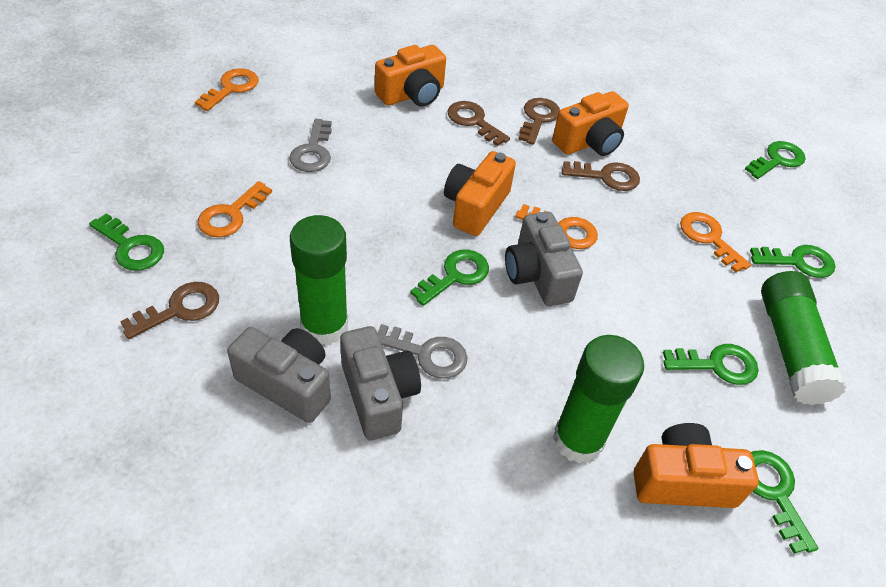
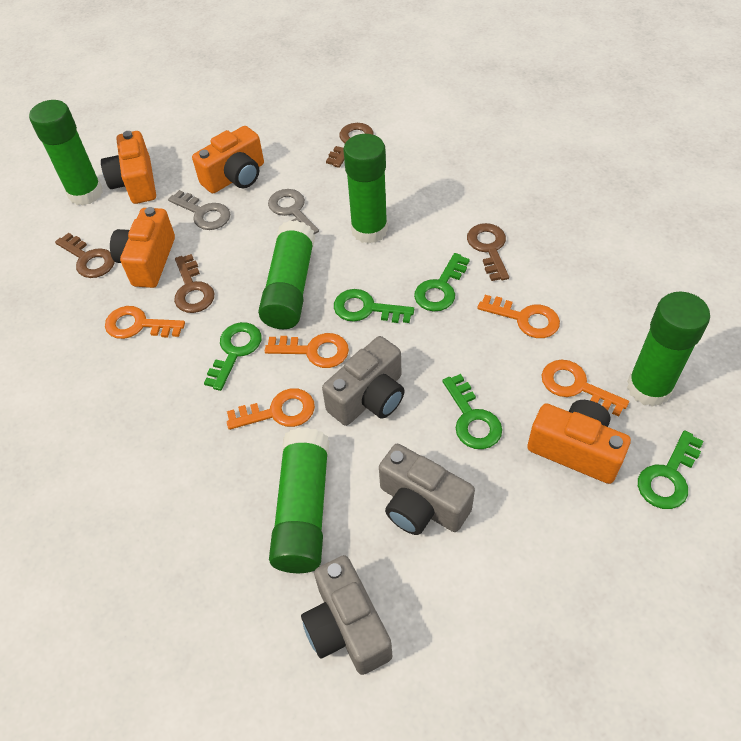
green glue stick: [290,215,348,345] [553,335,644,463] [761,271,847,405] = 3 -> [29,100,103,206] [258,220,315,329] [269,428,329,573] [343,134,388,244] [627,292,710,407] = 5
green key: [89,213,164,271] [410,249,489,306] [663,344,759,385] [745,141,806,179] [750,245,835,278] [751,450,818,554] = 6 -> [204,322,261,391] [334,289,414,323] [414,253,470,312] [442,374,502,449] [638,430,704,509] = 5
orange key: [195,68,259,111] [198,181,272,237] [515,204,598,249] [680,212,751,273] = 4 -> [105,306,185,339] [227,388,315,430] [265,333,349,368] [477,295,560,338] [542,360,629,417] = 5

